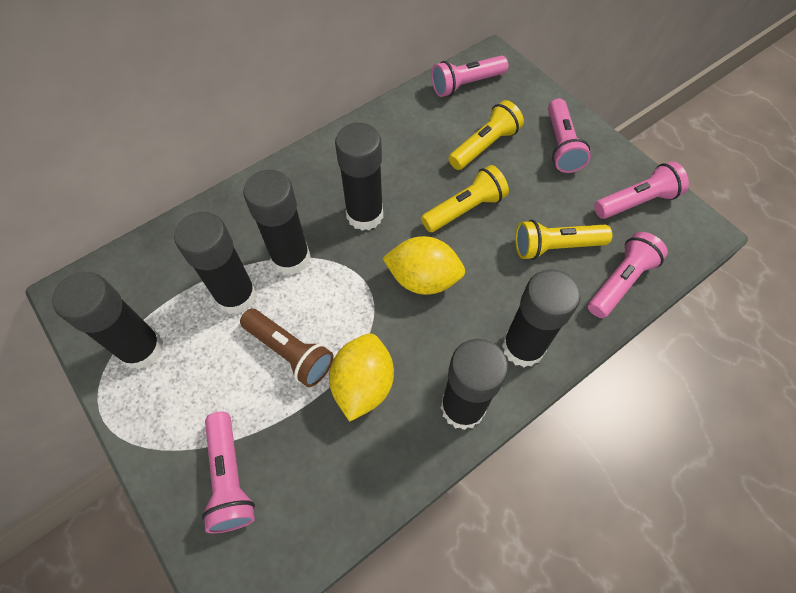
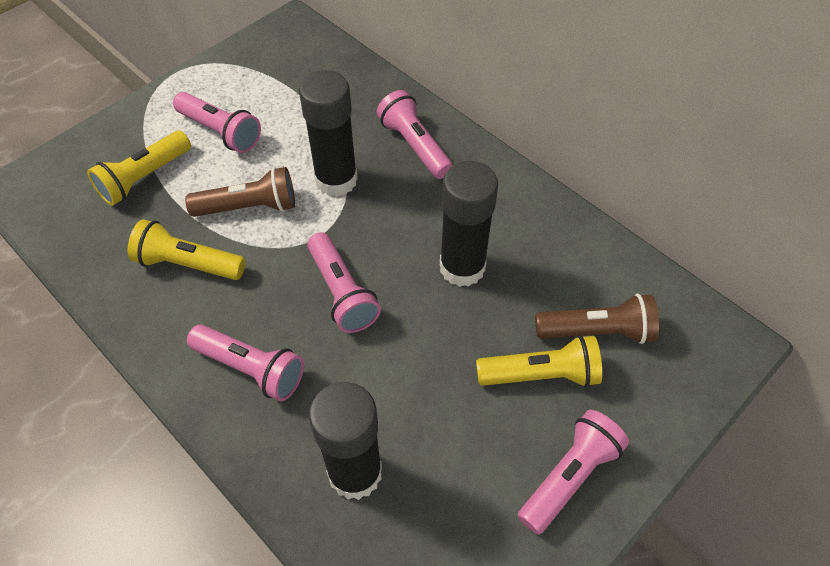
black glue stick: [52,272,164,370] [174,212,257,314] [243,170,310,275] [335,123,383,231] [441,339,508,430] [502,269,581,367] = 6 -> [299,70,358,197] [309,382,382,500] [440,161,498,287] = 3
brown flashlight: [240,309,334,387] = 1 -> [185,167,295,217] [535,294,659,344] = 2
yellow lemon: [329,333,394,422] [382,236,465,295] = 2 -> none = 0

